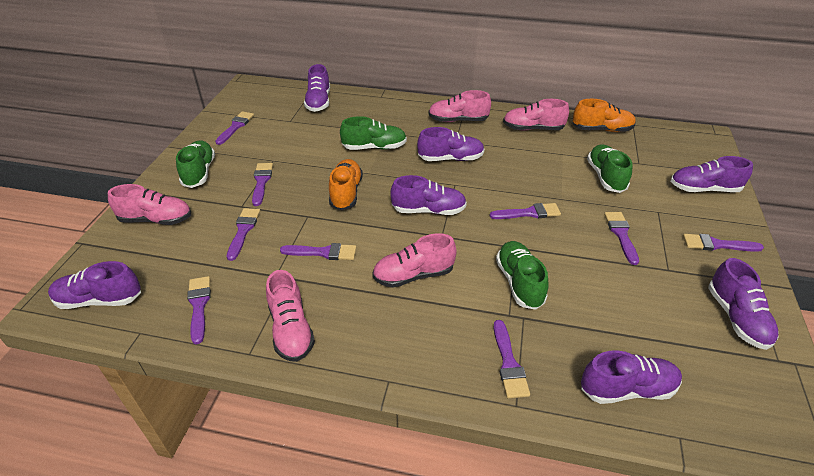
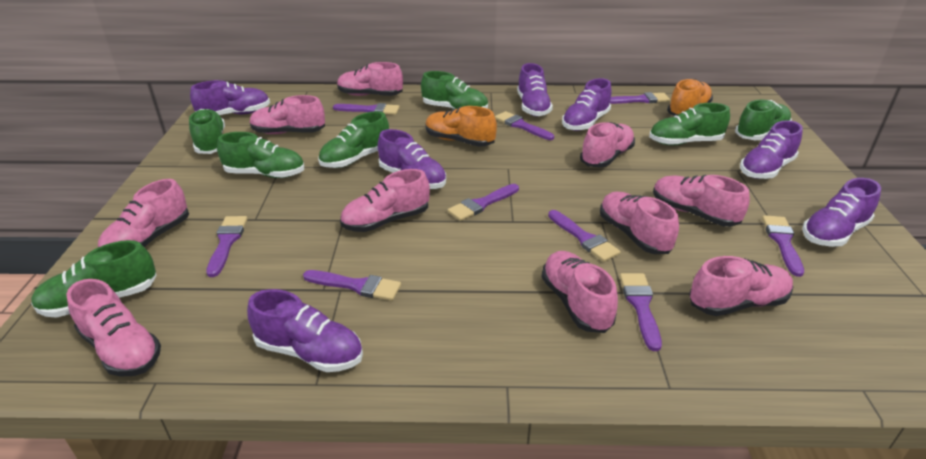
green shoe: [176,140,215,188] [340,116,407,150] [496,241,549,310] [587,144,632,193] = 4 -> [31,240,157,318] [189,109,225,154] [217,132,304,178] [318,111,389,168] [421,71,488,109] [649,103,730,145] [735,100,792,140] = 7
pink shoe: [108,184,191,225] [266,270,315,362] [372,233,457,288] [428,90,491,122] [503,99,569,131] = 5 -> [66,279,161,377] [98,179,189,247] [250,95,325,134] [337,62,403,96] [340,169,430,232] [542,251,618,333] [580,122,635,168] [600,192,679,254] [653,175,750,227] [689,256,793,316] = 10

